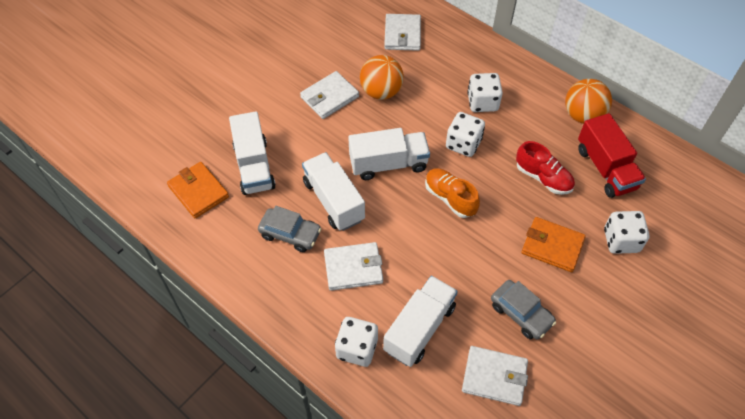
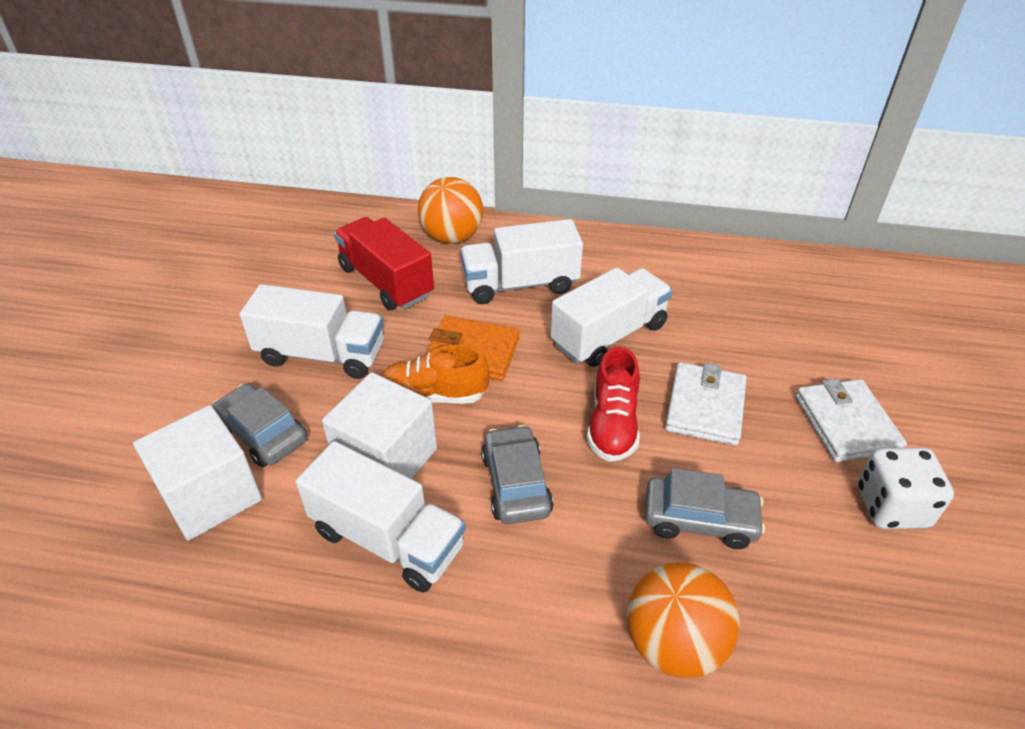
grey car: [258,206,321,252] [491,280,556,340] = 2 -> [212,383,307,467] [481,425,554,524] [645,468,765,549] = 3
orange wallet: [167,162,229,218] [521,217,586,272] = 2 -> [425,316,520,381] = 1
white cube: none = 0 -> [133,405,262,541] [322,372,437,479] = 2
white dice: [335,317,378,367] [446,112,485,157] [467,73,503,112] [604,211,649,254] = 4 -> [858,447,954,529] = 1
white wallet: [300,71,359,119] [324,242,383,291] [384,14,421,51] [462,346,528,406] = 4 -> [665,362,747,446] [796,378,907,462] = 2

